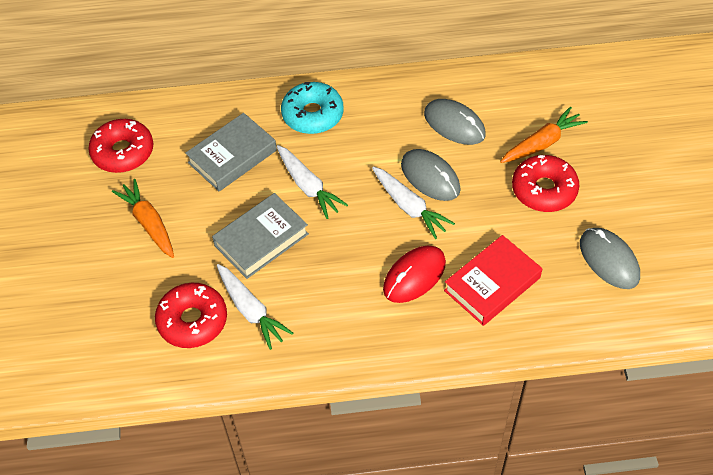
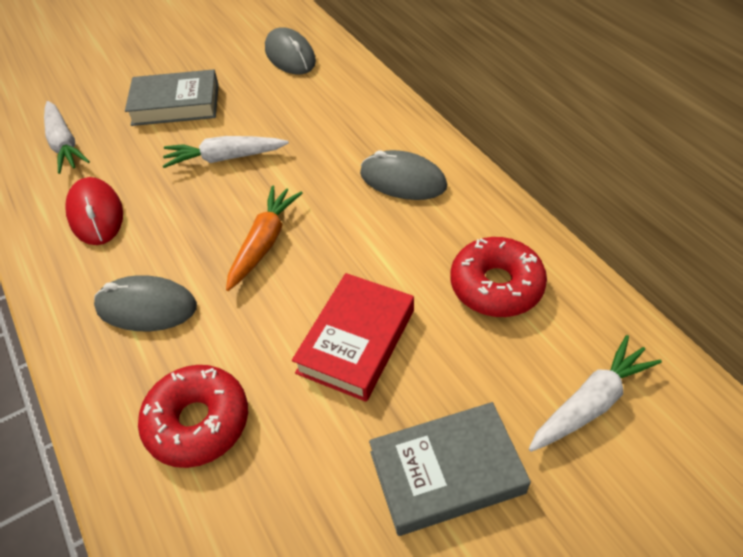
orange carrot: [112,179,174,258] [500,107,588,163] = 2 -> [226,186,302,291] = 1
red donut: [88,119,153,173] [155,283,227,348] [512,155,579,212] = 3 -> [138,365,248,468] [451,237,547,317] = 2
turquoise donut: [281,82,344,134] = 1 -> none = 0

